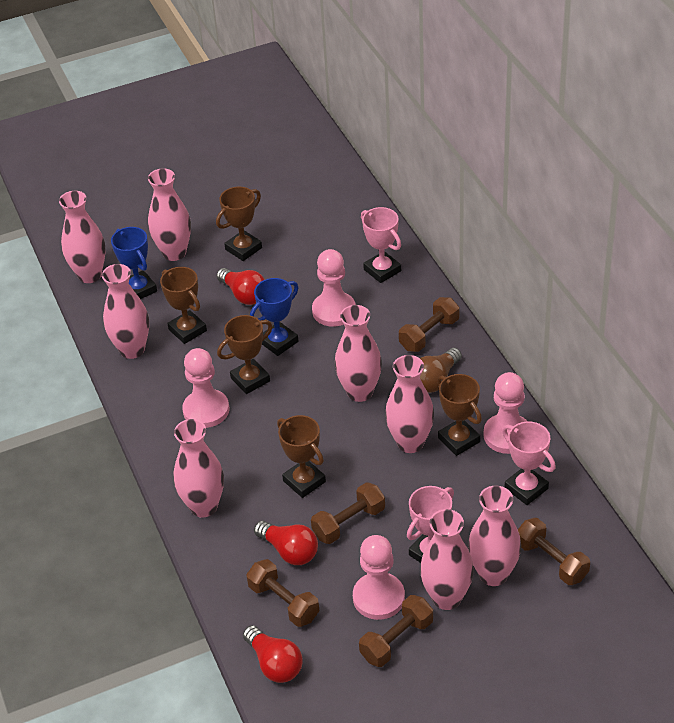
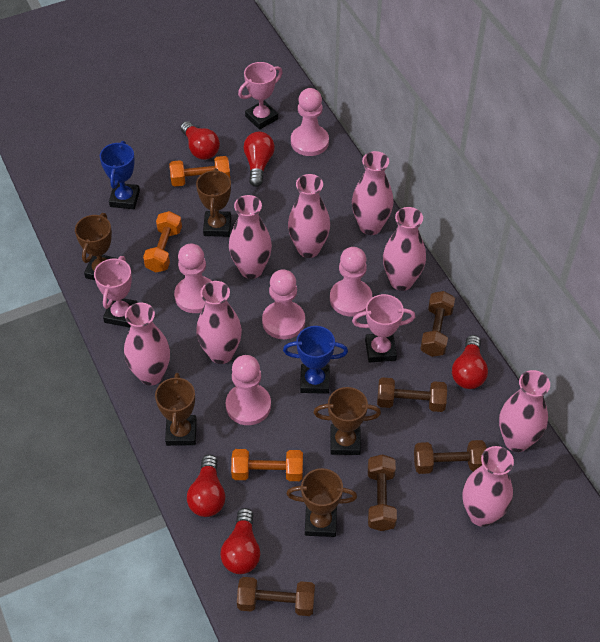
brown light bulb: [420,348,462,393] = 1 -> none = 0
orange dumbbell: none = 0 -> [143,211,182,272] [169,156,230,187] [231,449,303,481] = 3
pink pawn: [182,348,229,428] [312,249,356,327] [353,535,405,620] [484,372,528,454] = 4 -> [174,244,211,313] [226,355,271,425] [262,269,305,339] [291,88,329,156] [330,247,372,316] = 5
red light bulb: [217,268,265,305] [243,625,303,683] [254,521,318,565] = 3 -> [181,121,220,160] [187,454,225,517] [220,508,260,574] [243,132,275,187] [452,335,488,389] = 5

